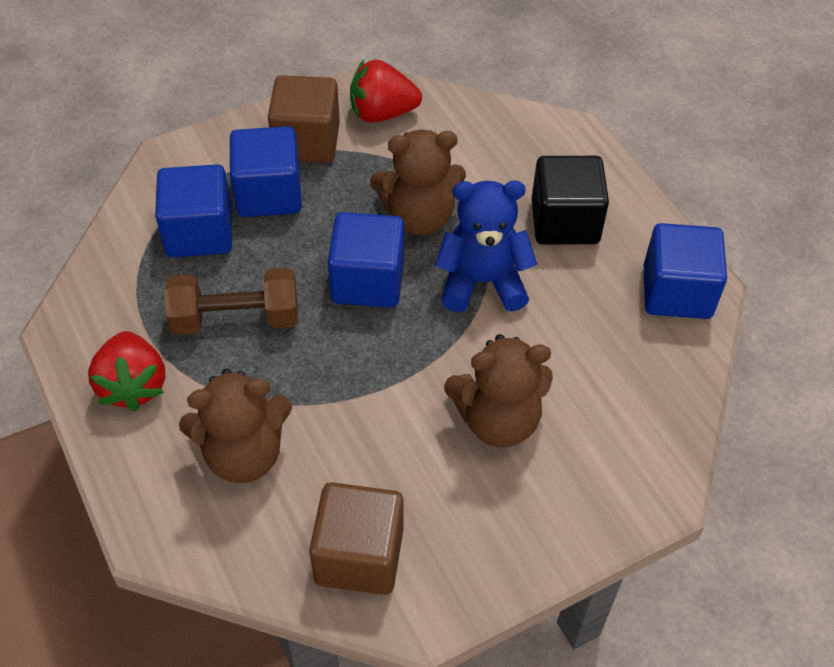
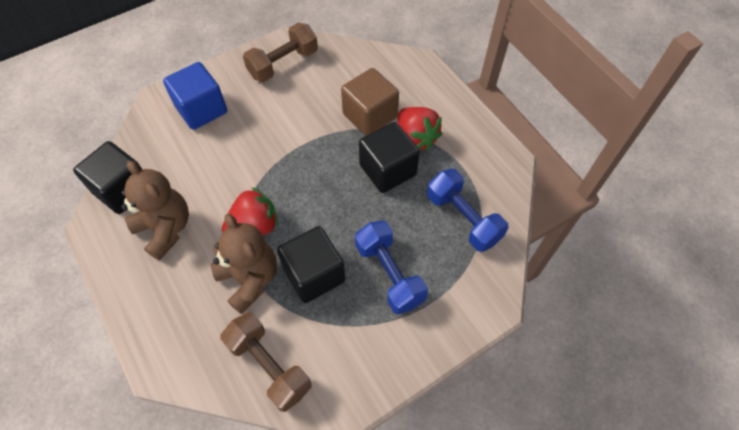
black cube: [532,156,609,244] = 1 -> [73,141,142,214] [277,226,345,303] [359,122,420,193] = 3
blue cube: [155,165,232,257] [230,126,302,217] [328,212,404,308] [644,223,727,319] = 4 -> [163,62,227,130] = 1
blue dumbbell: none = 0 -> [355,220,428,314] [427,169,508,252] = 2
blue teddy bear: [435,181,537,312] = 1 -> none = 0
brown cube: [268,75,340,163] [309,482,404,595] = 2 -> [341,68,399,136] = 1
brown dumbbell: [164,268,298,335] = 1 -> [220,312,312,412] [243,23,318,82] = 2
brown teddy bear: [179,369,292,483] [370,130,466,235] [444,334,553,447] = 3 -> [121,161,189,261] [211,214,277,314] = 2

